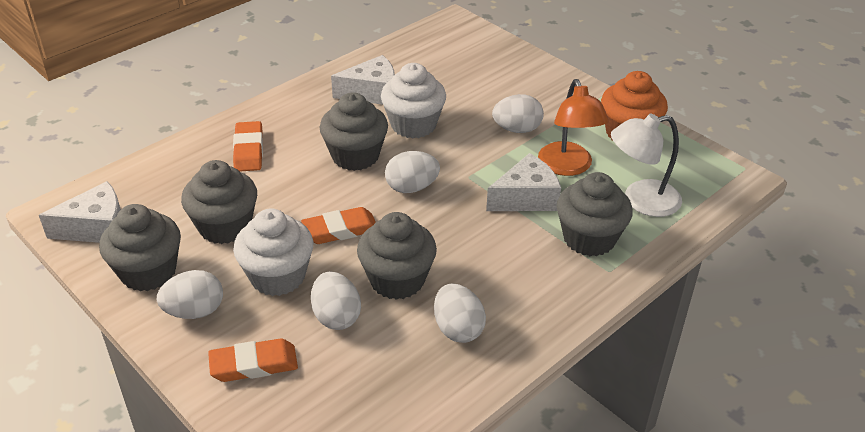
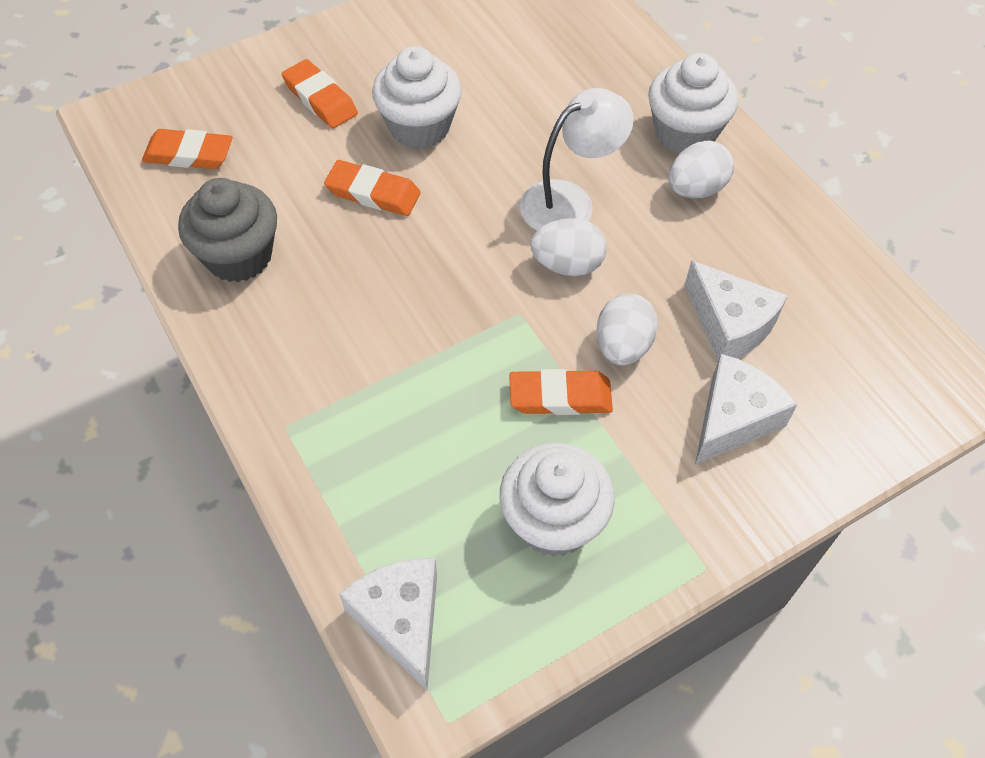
grey cupcake: [99,204,181,291] [181,160,257,244] [320,92,388,171] [357,212,437,300] [556,172,633,256] = 5 -> [178,178,277,282] = 1
orange cupcake: [601,71,668,140] = 1 -> none = 0
orange eraser: [208,338,298,382] [233,121,263,172] [301,207,376,244] = 3 -> [142,129,233,169] [282,59,358,128] [324,160,421,216] [509,369,613,415] = 4
orange lamp: [538,79,609,176] = 1 -> none = 0
white cupcake: [233,208,314,296] [381,63,446,138] = 2 -> [372,46,462,149] [500,443,615,557] [648,53,738,154] = 3
white egg: [157,270,223,319] [311,272,361,330] [385,151,440,193] [434,284,486,343] [492,94,544,133] = 5 -> [530,218,607,276] [596,293,658,365] [669,141,734,198] = 3

